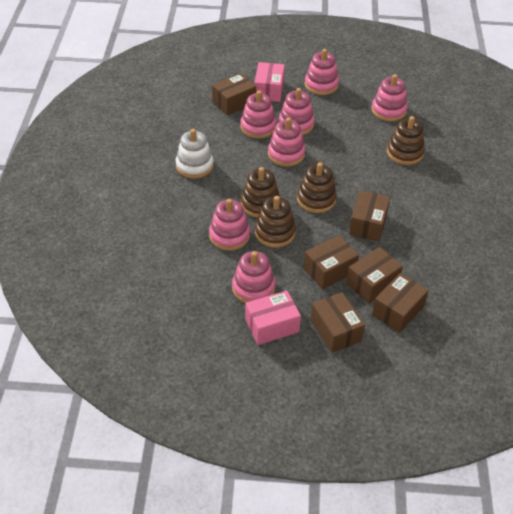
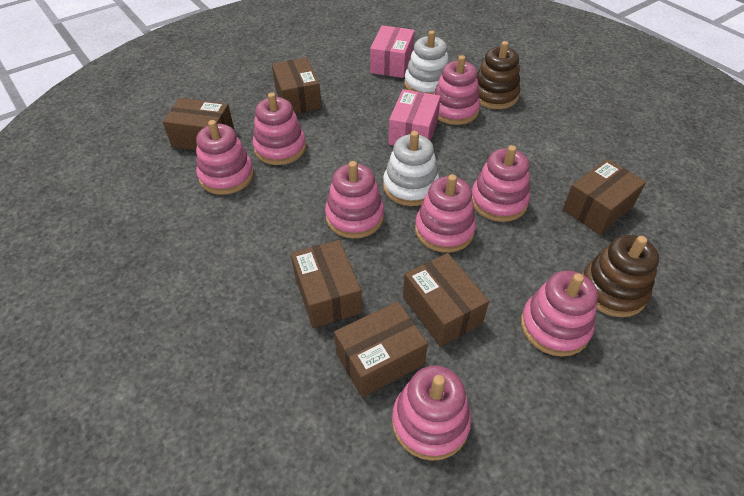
brown stacking toy: [241,167,280,218] [255,196,296,247] [297,162,337,213] [387,116,425,165] = 4 -> [477,41,521,109] [583,235,659,317] = 2
pink stacking toy: [209,199,250,251] [232,251,276,303] [240,90,276,139] [268,118,305,167] [279,88,315,135] [305,49,339,95] [371,74,407,121] = 7 -> [196,120,254,195] [252,92,306,165] [325,161,384,239] [392,366,471,461] [415,174,476,253] [434,55,480,125] [472,145,530,222] [521,271,598,357] = 8
white stacking toy: [176,129,214,178] = 1 -> [383,131,439,206] [404,30,449,94] = 2

